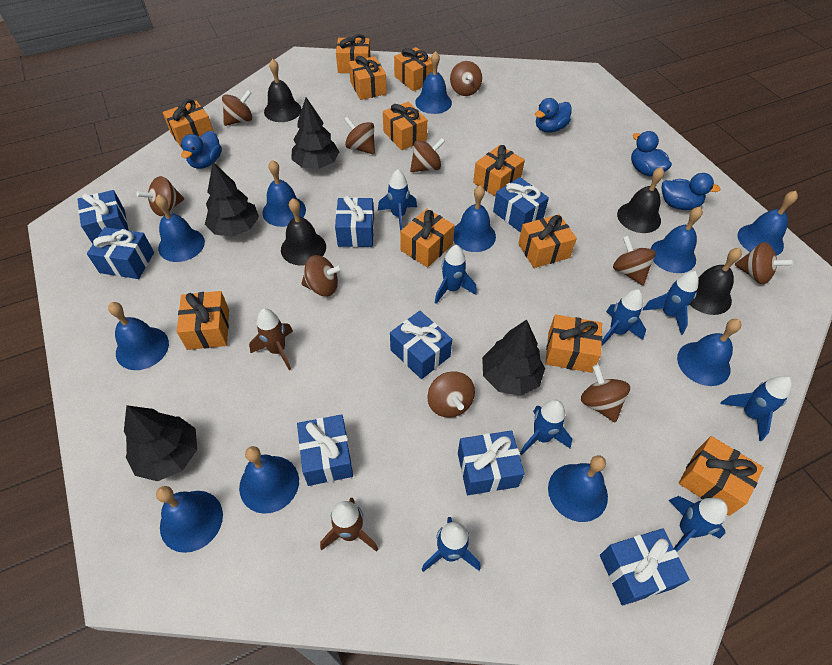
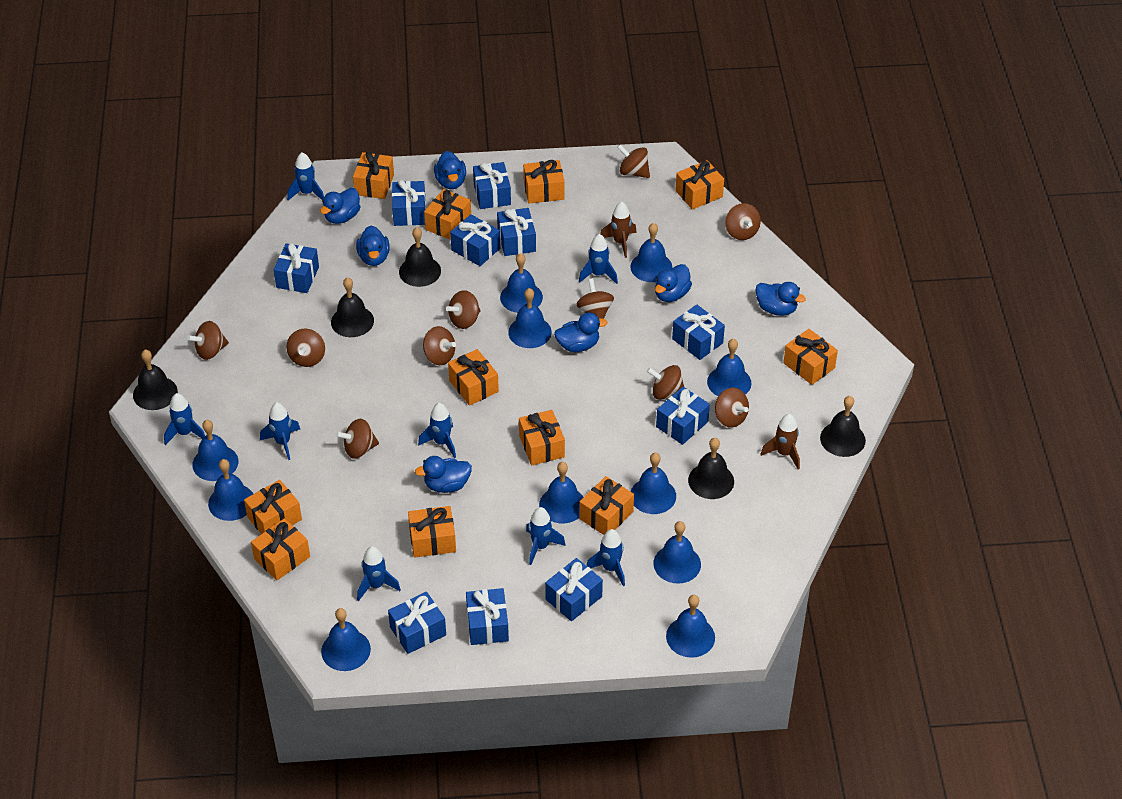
black bell: [264,59,302,122] [281,198,326,266] [617,167,664,233] [689,248,742,315] = 4 -> [133,350,178,410] [331,277,374,337] [399,227,441,287] [688,438,734,499] [820,396,866,457] = 5
black tree: [124,405,197,481] [205,162,259,237] [291,97,339,169] [482,320,545,396] = 4 -> none = 0
blue duck: [181,131,222,169] [535,98,572,132] [631,131,672,176] [662,173,721,210] = 4 -> [320,188,360,224] [356,226,390,266] [415,456,472,493] [434,151,466,189] [554,313,608,352] [655,264,692,302] [755,282,806,316] = 7
blue gift: [77,190,129,244] [87,227,154,279] [297,414,353,486] [335,196,374,247] [390,311,452,379] [458,430,525,495] [493,177,549,233] [600,529,690,606] = 8 -> [274,243,319,293] [388,592,446,654] [392,180,426,226] [450,214,500,266] [466,588,509,645] [473,162,511,209] [497,208,536,256] [545,558,603,621] [656,387,710,445] [672,305,725,360] = 10

